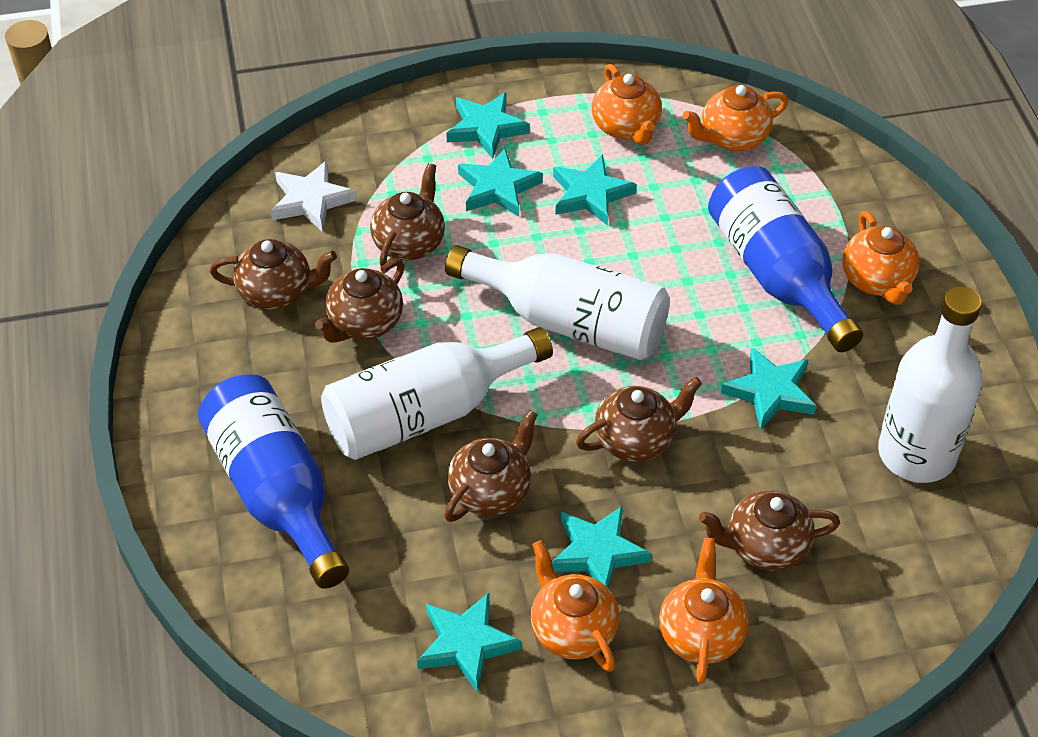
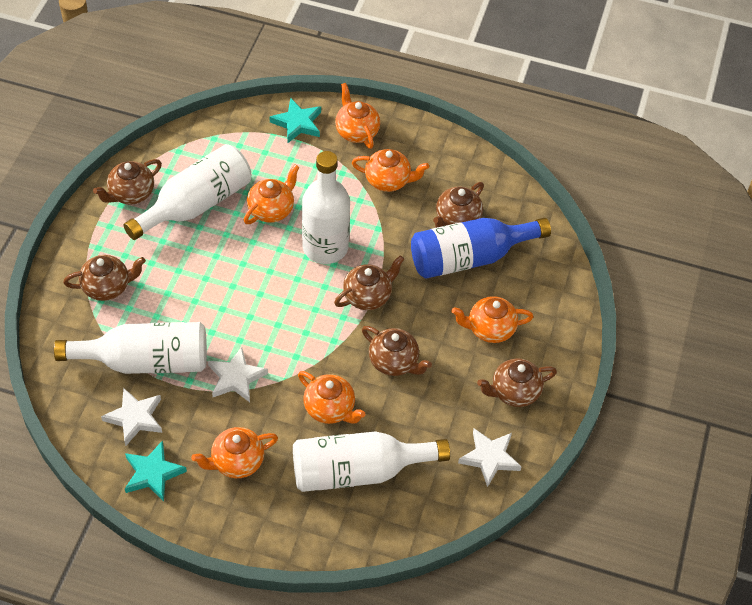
blue bottle: [198,374,349,589] [708,166,863,352] = 2 -> [411,218,551,279] = 1
orange teapot: [531,540,619,672] [592,64,662,145] [659,538,749,684] [683,85,788,151] [842,211,919,305] = 5 -> [191,427,278,478] [244,164,299,224] [298,371,366,424] [335,83,380,149] [352,149,429,192] [452,296,533,343] = 6
turquoise star: [417,593,522,693] [446,92,530,159] [458,148,543,217] [552,506,651,589] [553,154,637,226] [721,347,816,430] = 6 -> [125,440,187,502] [270,98,321,143] = 2
white bottle: [321,327,553,460] [445,245,670,360] [878,286,983,483] = 3 -> [54,322,207,374] [124,144,251,240] [293,431,450,492] [302,151,350,264] = 4
white star: [271,160,357,232] = 1 -> [101,388,162,446] [208,347,268,402] [458,428,522,487] = 3

